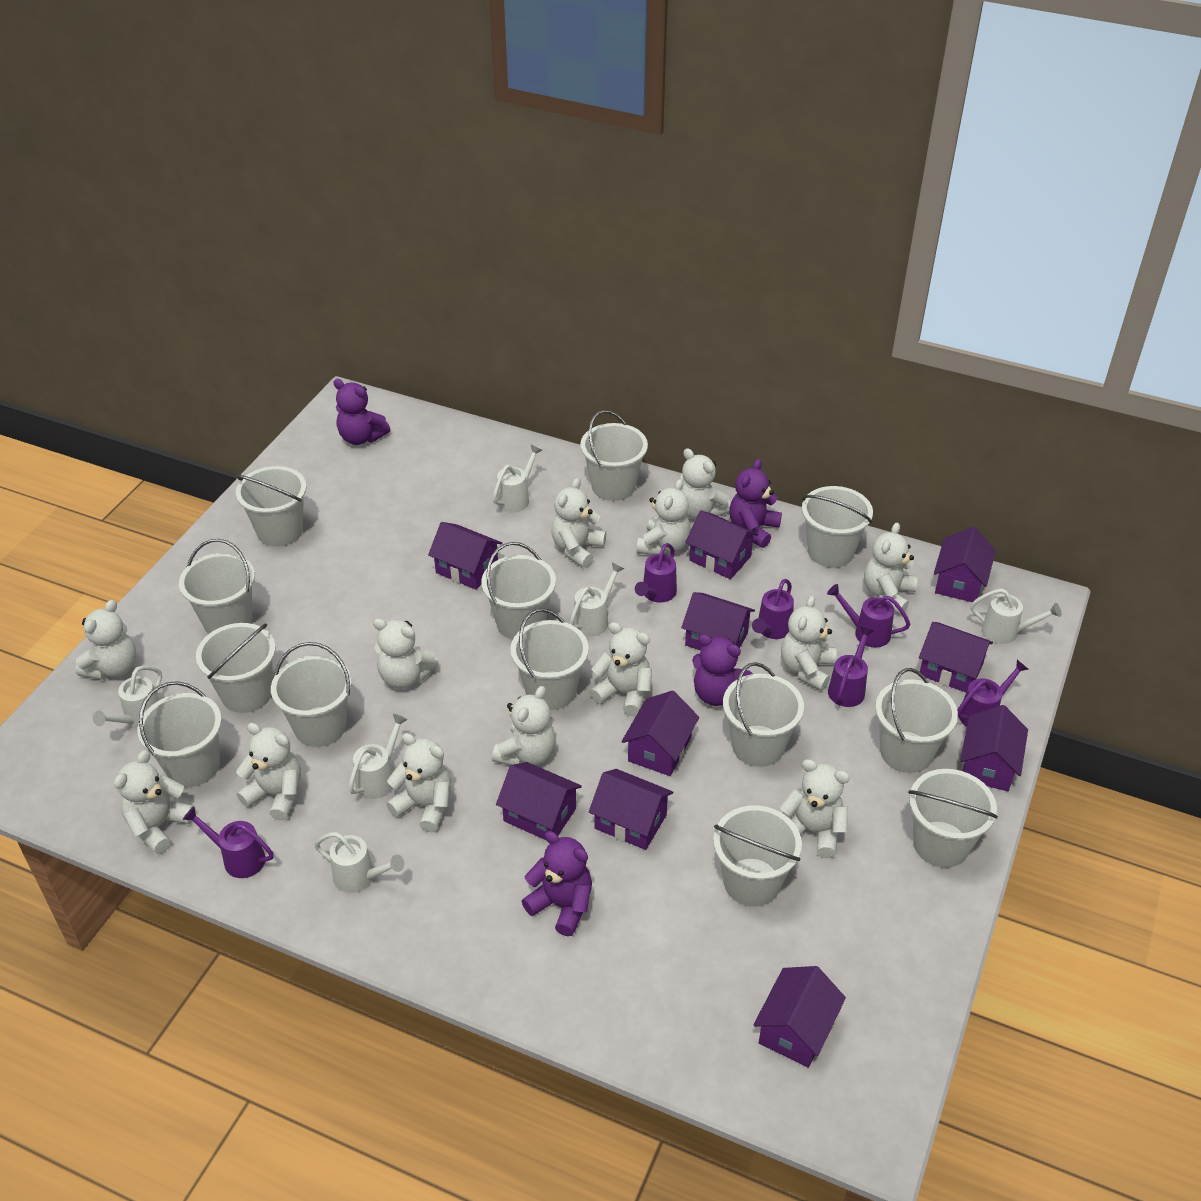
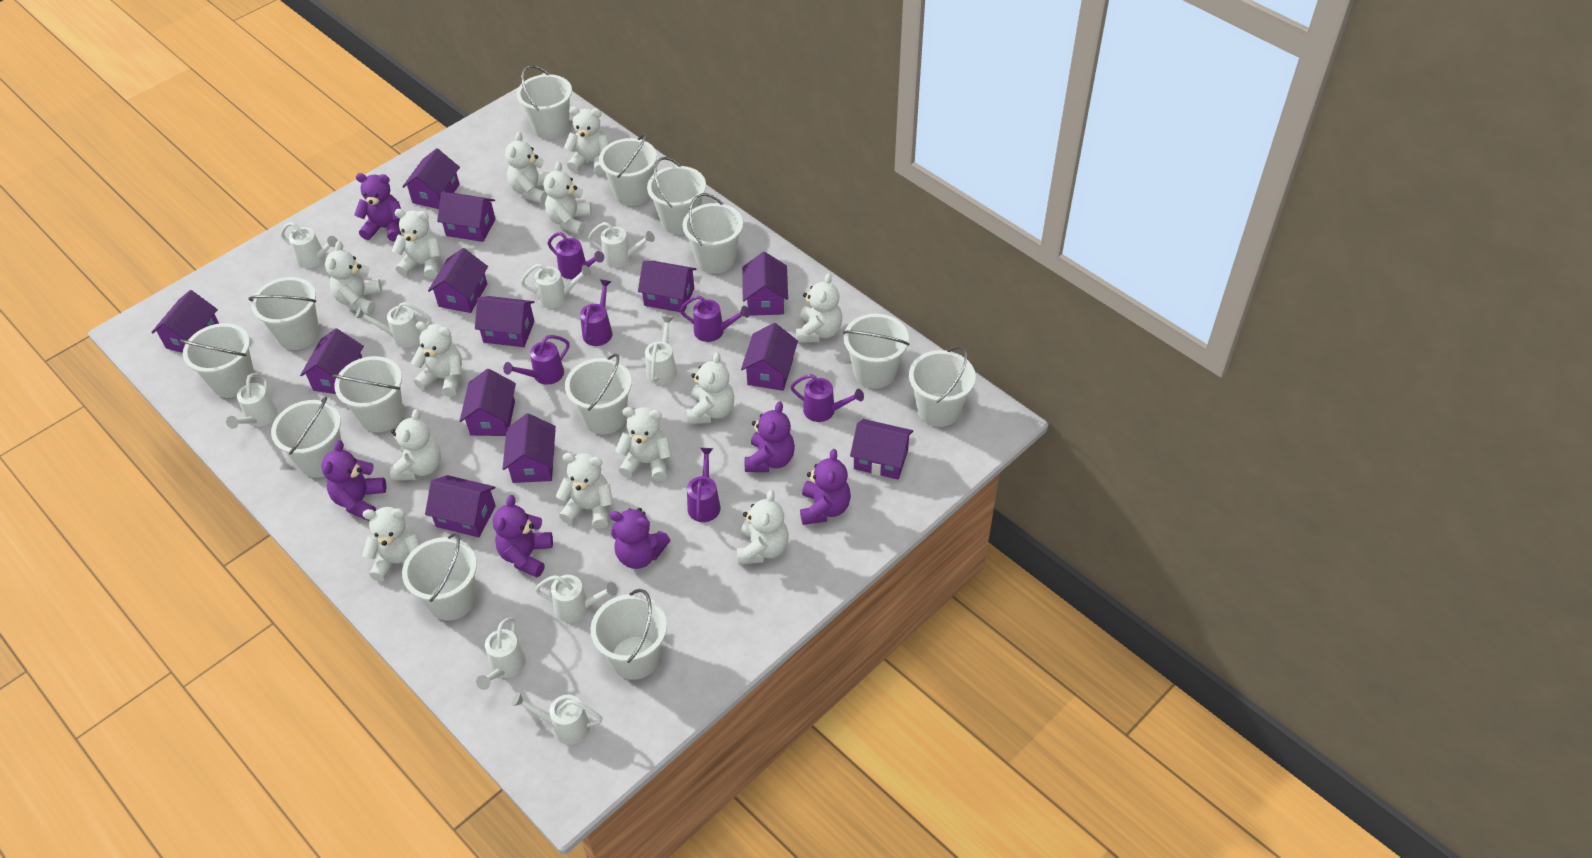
purple house: [428,522,502,590] [496,762,582,840] [589,769,673,850] [622,690,699,776] [681,592,755,651] [686,510,758,579] [753,966,846,1068] [919,622,993,692] [934,527,996,602] [960,705,1028,791] = 10 -> [151,290,219,353] [300,328,364,394] [402,148,460,209] [425,475,496,537] [428,248,488,313] [437,192,496,242] [460,369,516,436] [475,296,534,347] [503,413,556,483] [638,261,696,312] [741,323,798,391] [742,252,788,316] [850,419,913,479] = 13
purple teddy bear: [334,379,390,445] [522,831,592,936] [692,634,753,706] [730,459,782,548] = 4 -> [321,440,386,521] [354,173,401,242] [493,495,553,577] [610,508,670,569] [745,401,795,472] [800,449,851,525] = 6
white watering can: [93,666,162,729] [315,832,404,893] [348,714,408,799] [492,445,542,513] [569,563,624,637] [971,588,1061,644] = 6 -> [226,373,278,429] [281,222,338,268] [355,302,431,348] [476,617,526,690] [511,692,602,745] [521,264,591,308] [535,575,618,622] [588,222,655,268] [645,316,677,385] = 9

